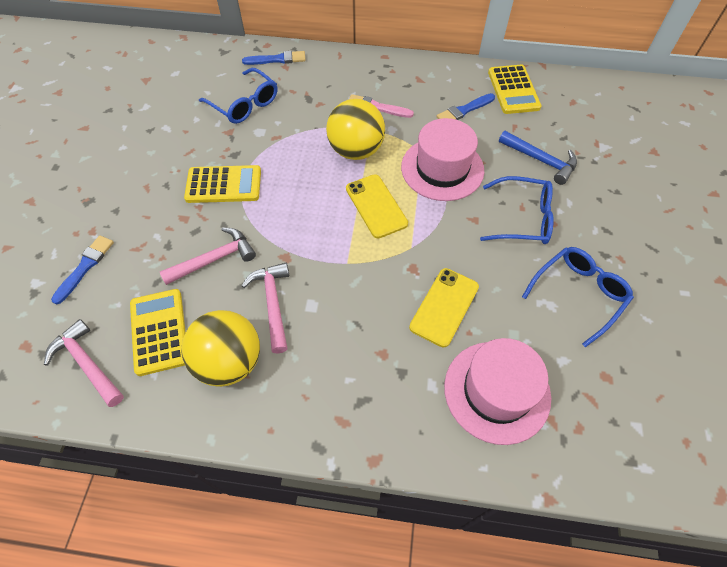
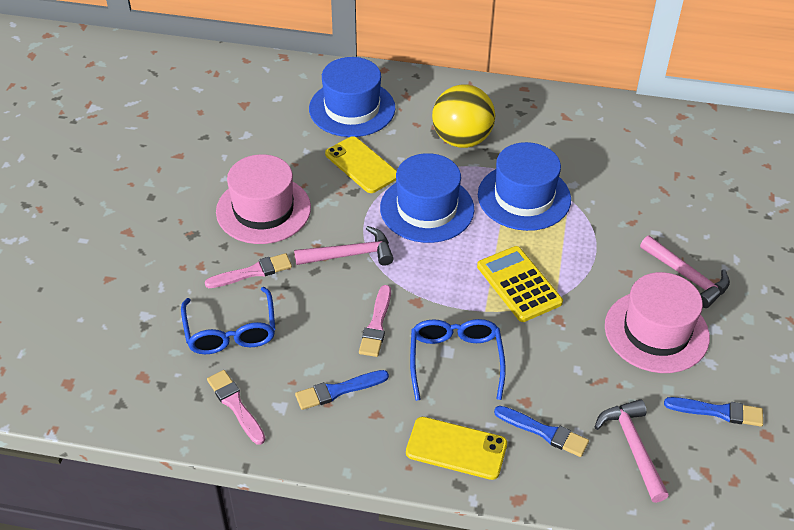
blue glasses: [199,68,278,124] [480,176,554,244] [522,247,634,347] = 3 -> [181,287,275,354] [410,319,506,401] = 2
blue hammer: [499,131,577,185] = 1 -> none = 0
blue hat: none = 0 -> [309,57,395,137] [380,153,474,243] [478,142,571,231] = 3
pink brush: [349,94,414,118] = 1 -> [205,253,292,288] [207,370,265,445] [359,285,391,357] = 3
yellow ball: [181,310,260,387] [326,99,385,160] = 2 -> [432,84,495,148] = 1
yellow calculator: [130,289,186,376] [184,165,261,203] [488,65,541,114] = 3 -> [477,246,563,322] = 1

